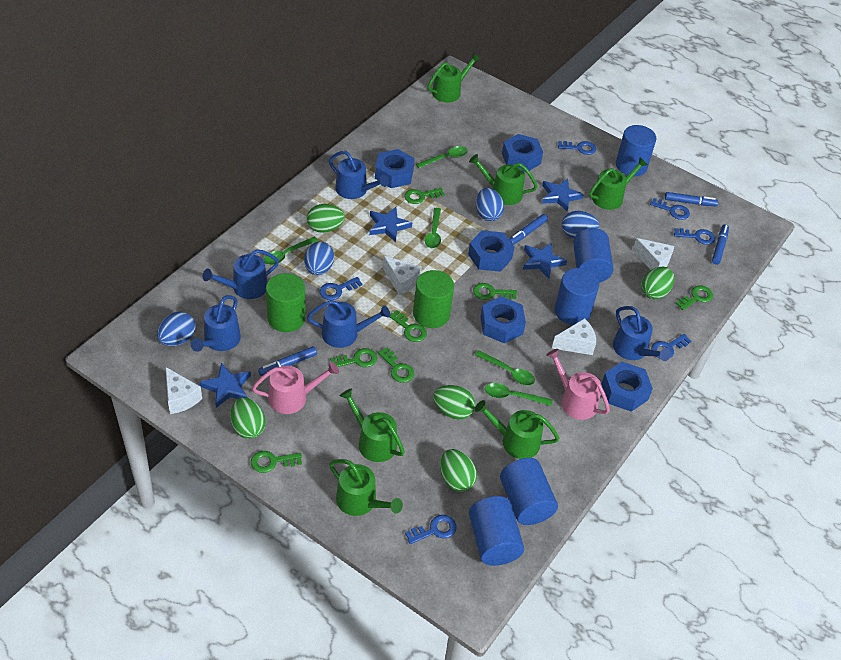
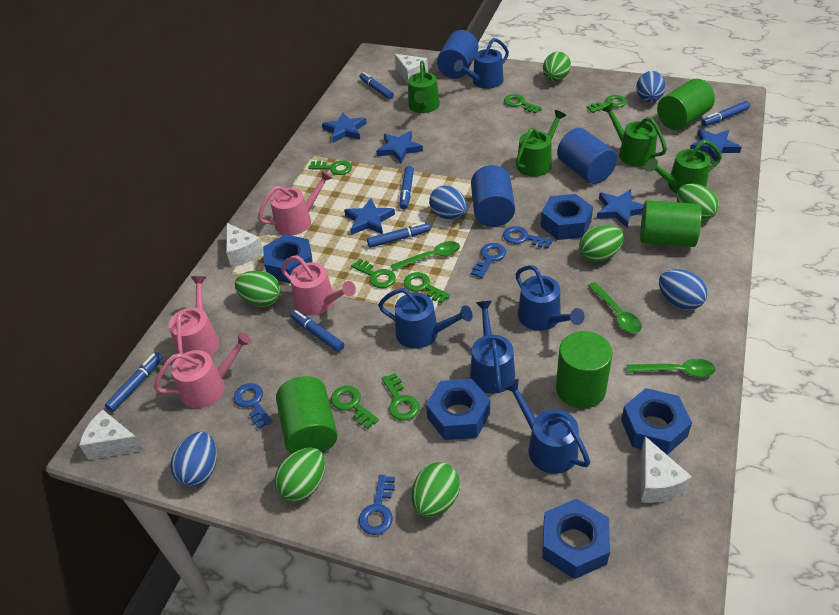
blue cylinder: [469,496,524,566] [500,458,558,525] [554,268,599,325] [573,228,613,283] [616,125,656,176] = 5 -> [437,30,478,79] [471,165,515,227] [557,128,617,184] = 3
blue key: [319,277,362,300] [405,515,457,544] [558,141,596,155] [650,198,690,220] [651,334,691,359] [674,228,715,245] = 6 -> [234,383,273,429] [359,475,395,535] [471,243,506,278] [503,226,553,249] = 4
blue marker: [258,346,317,376] [509,214,548,245] [665,192,718,206] [712,224,729,265] = 4 -> [105,352,163,412] [290,310,344,352] [360,72,394,100] [367,222,430,248] [400,166,414,210] [701,101,750,126] = 6
blue star: [200,363,251,408] [369,207,412,242] [523,243,567,279] [542,179,584,211] = 4 -> [322,113,367,143] [344,198,395,235] [376,131,423,163] [597,189,644,228] [690,129,742,161] = 5
green cylinder: [266,273,306,332] [413,270,454,328] = 2 -> [276,376,338,454] [556,331,613,409] [640,200,702,247] [657,79,715,130] = 4
green egg: [230,397,266,439] [307,204,345,233] [433,385,475,420] [440,449,477,492] [641,267,674,299] = 5 -> [235,271,281,307] [275,447,325,502] [412,462,460,517] [543,52,571,81] [579,225,624,262] [677,184,719,221] = 6
green spoon: [264,237,318,265] [416,146,468,168] [425,208,441,248] [475,350,535,386] [485,383,552,406] = 5 -> [390,241,460,271] [588,282,642,333] [627,359,716,377] = 3
green watering can: [329,459,403,516] [340,388,405,462] [428,53,481,102] [469,154,538,205] [475,400,559,459] [589,158,648,210] = 6 -> [408,60,440,113] [516,110,566,177] [602,103,667,167] [646,140,722,194] = 4
pink watering can: [252,362,339,414] [546,349,610,420] = 2 -> [154,332,252,408] [169,276,220,357] [258,170,333,235] [281,255,356,315] = 4

